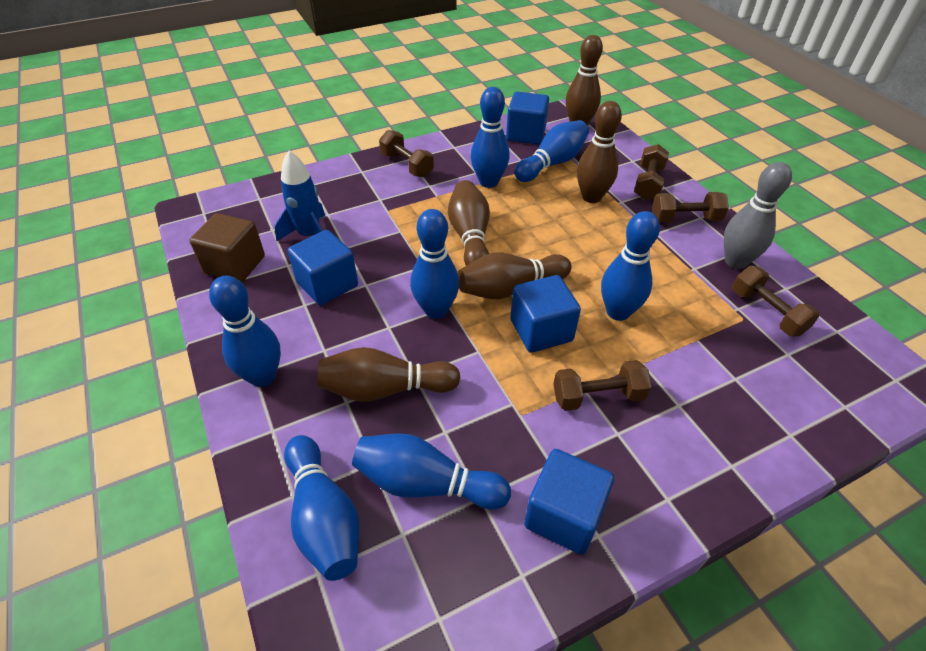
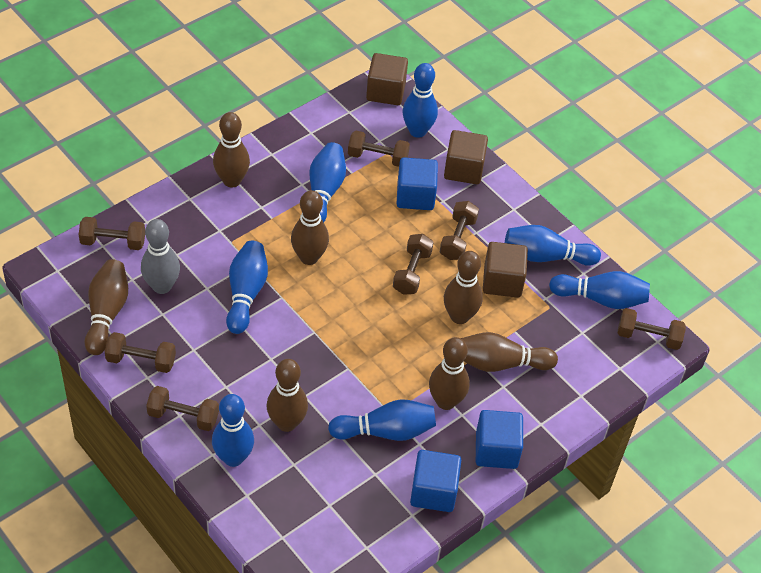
blue cube: [288,230,358,305] [506,92,549,144] [510,275,581,353] [524,449,614,555] = 4 -> [397,157,438,210] [410,450,461,512] [476,410,523,469] = 3
blue rocket: [275,151,325,242] = 1 -> none = 0
brown bowling pin: [317,347,461,402] [448,180,490,266] [458,253,572,299] [566,35,603,126] [577,101,622,203] = 5 -> [84,259,128,355] [213,112,250,188] [267,359,308,432] [291,190,329,265] [429,337,470,410] [444,251,483,324] [461,332,558,372] = 7
brown cube: [190,213,265,282] = 1 -> [366,53,408,105] [444,130,488,184] [483,242,528,298] = 3
brown dumbbell: [379,130,434,177] [553,360,652,411] [634,144,669,200] [652,192,729,222] [732,266,820,336] = 5 -> [79,217,145,250] [105,332,176,373] [146,386,219,431] [348,131,410,167] [393,234,433,295] [440,201,479,260] [618,308,686,350] = 7

